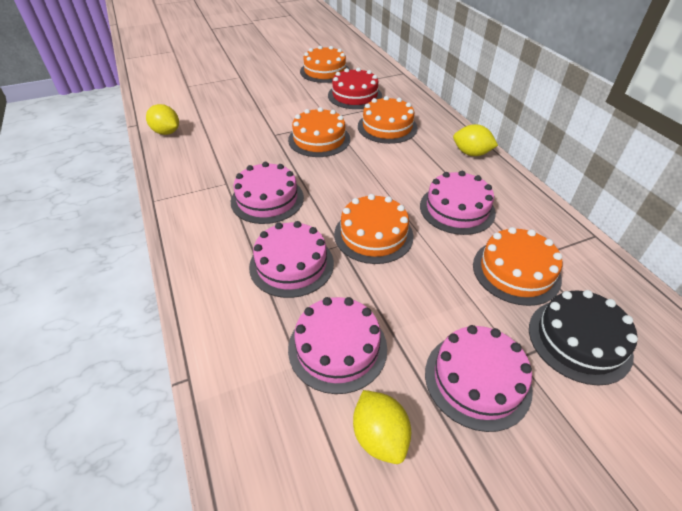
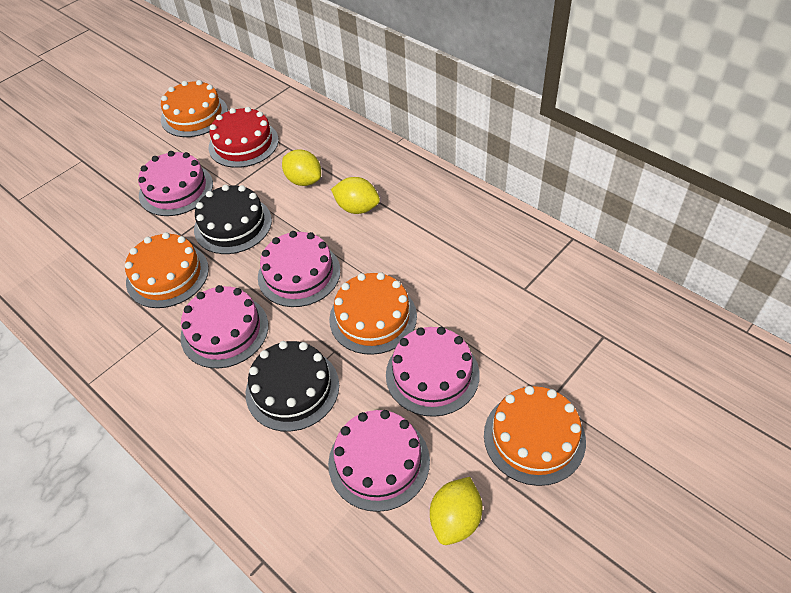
black cake: [529,290,638,386] = 1 -> [194,184,272,254] [246,341,339,432] = 2
orange cake: [288,107,350,157] [300,46,350,83] [334,194,413,264] [358,96,418,144] [473,227,562,306] = 5 -> [125,232,209,308] [161,80,228,137] [329,272,417,355] [484,386,586,486] = 4

